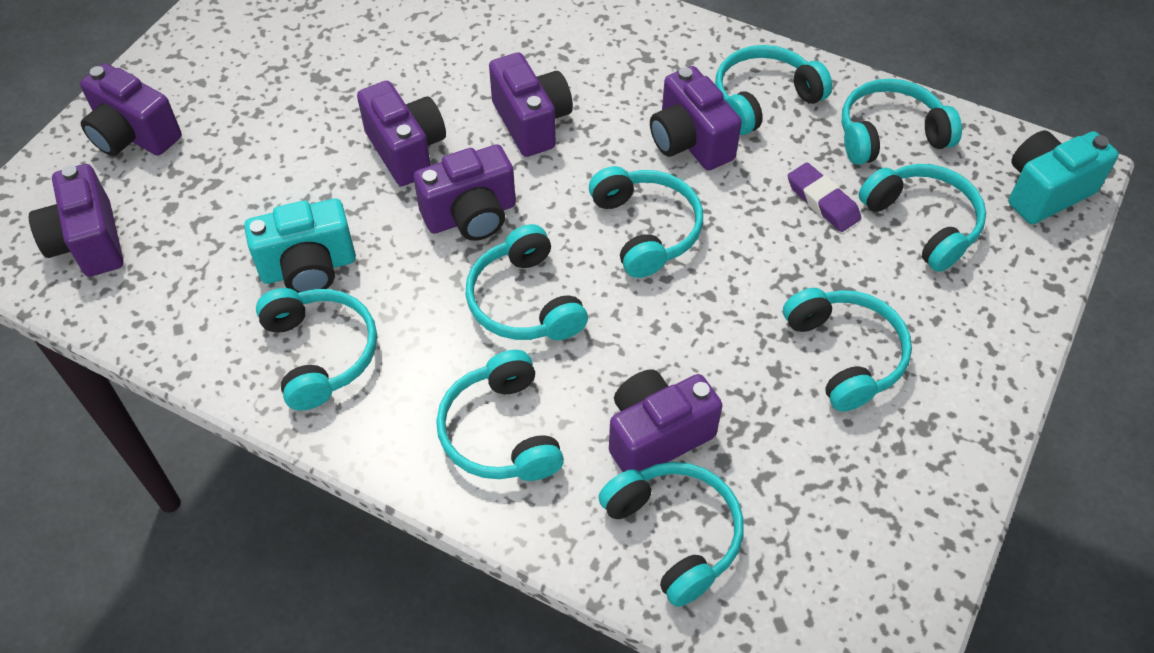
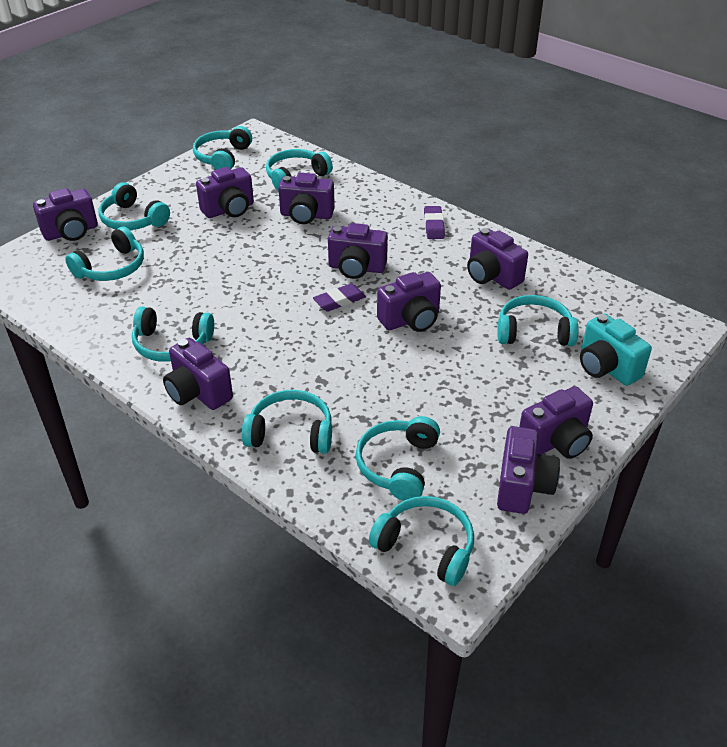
purple camera: [29,164,123,277] [80,63,182,156] [357,81,446,186] [413,144,516,241] [489,52,573,157] [609,369,722,472] [650,66,742,170] = 7 -> [33,188,98,241] [163,338,233,410] [196,167,254,218] [278,173,335,224] [328,223,388,279] [377,272,441,332] [467,228,528,290] [497,426,560,514] [519,386,593,459] = 9
purple eraser: [788,162,861,232] = 1 -> [313,283,366,312] [424,206,445,239] = 2
turquoise camera: [244,199,356,293] [1009,130,1119,224] = 2 -> [580,314,652,386] = 1

